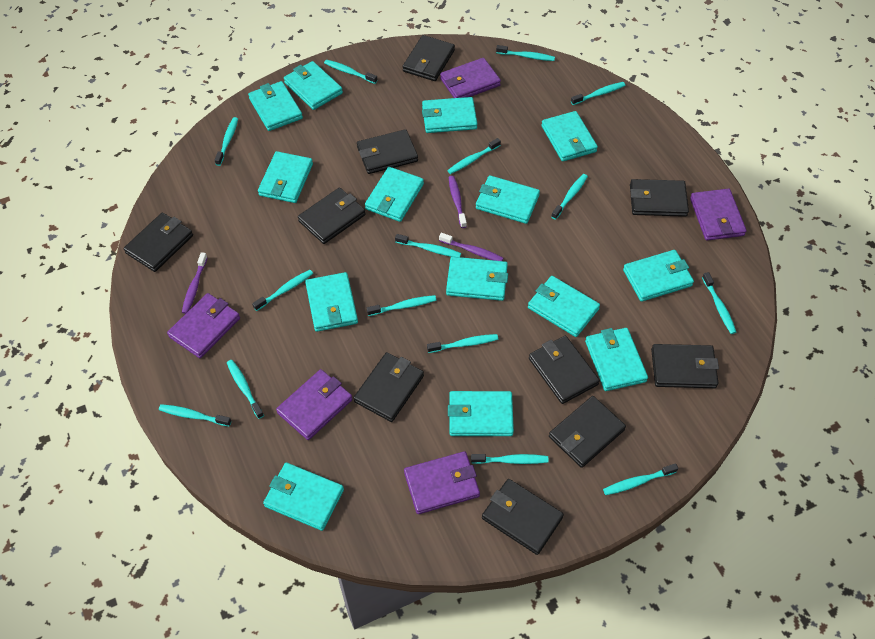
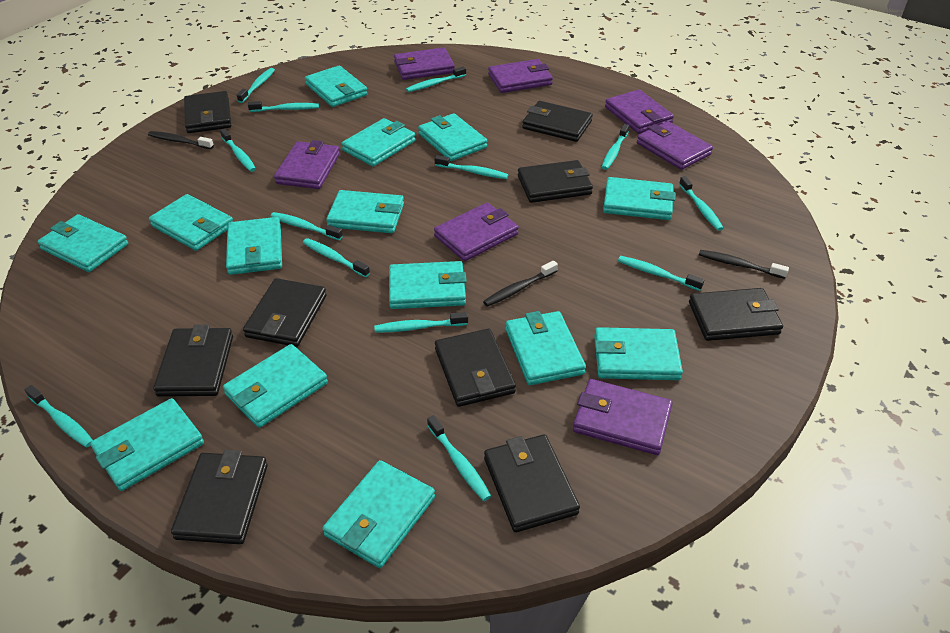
black toothbrush: none = 0 -> [148,131,214,149] [483,261,558,307] [699,250,789,279] = 3
black wallet: [123,213,193,272] [298,188,366,244] [354,352,424,422] [357,129,418,174] [403,35,455,81] [482,479,564,555] [529,336,600,404] [549,396,626,468] [630,179,689,217] [651,344,719,388] = 10 -> [153,324,233,397] [171,450,268,544] [184,91,231,133] [243,278,327,347] [435,329,516,407] [484,435,580,532] [518,160,593,203] [522,101,593,142] [689,288,783,341] = 9
purple toothbrush: [182,252,208,314] [439,233,503,261] [449,176,467,228] = 3 -> none = 0
purple wallet: [167,293,240,358] [276,369,353,440] [404,451,480,514] [440,58,501,98] [690,189,747,241] = 5 -> [274,140,340,189] [394,47,455,80] [434,203,519,261] [488,59,553,93] [573,379,673,455] [605,89,674,134] [637,121,713,170] = 7
turquoise toothbrush: [159,404,231,427] [215,117,238,166] [227,360,264,419] [252,270,313,311] [324,60,377,84] [367,295,436,316] [395,234,461,257] [427,334,498,353] [447,138,501,174] [471,454,549,464] [496,45,555,61] [551,174,588,220] [571,82,625,105] [603,463,678,495] [702,272,736,334] = 15 -> [25,385,93,448] [220,129,256,172] [237,68,275,103] [248,101,319,112] [270,212,343,240] [303,238,370,277] [374,312,468,332] [406,67,466,92] [427,415,491,501] [435,155,508,179] [601,124,629,170] [618,256,704,291] [679,176,724,231] = 13

